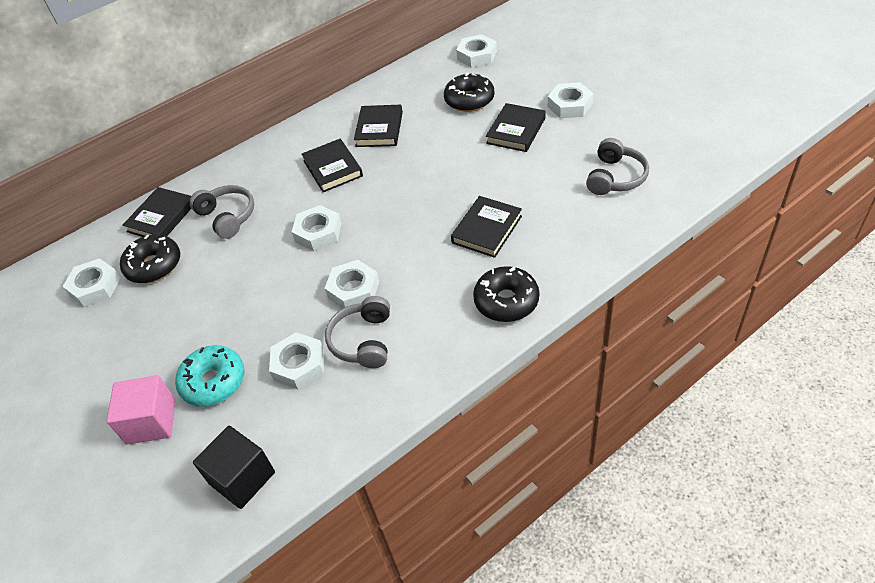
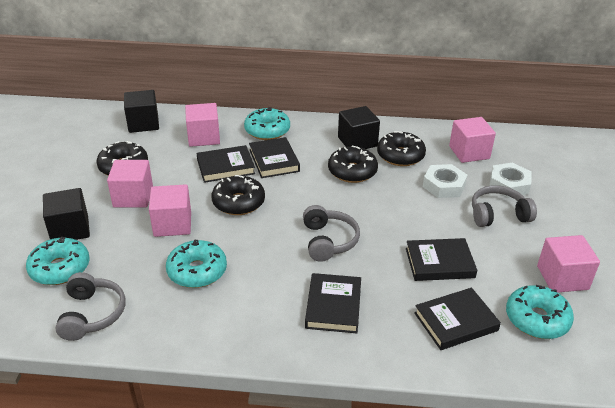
black cube: [193,426,275,509] = 1 -> [43,188,90,240] [124,90,159,133] [338,106,380,149] = 3
black donut: [120,235,180,283] [444,73,495,112] [473,266,539,322] = 3 -> [96,141,148,176] [212,175,265,215] [328,146,378,183] [377,131,426,166] = 4
pink cube: [107,375,175,445] = 1 -> [107,160,153,207] [149,184,191,237] [185,103,220,147] [449,117,496,163] [537,235,600,292] = 5
turquoise donut: [175,345,244,407] = 1 -> [26,237,89,285] [166,239,227,288] [244,107,290,140] [506,285,574,339] = 4
white nut: [62,258,121,307] [269,332,324,389] [292,205,342,251] [325,260,379,308] [456,34,497,68] [548,82,594,118] = 6 -> [423,164,467,198] [490,162,532,198] = 2

